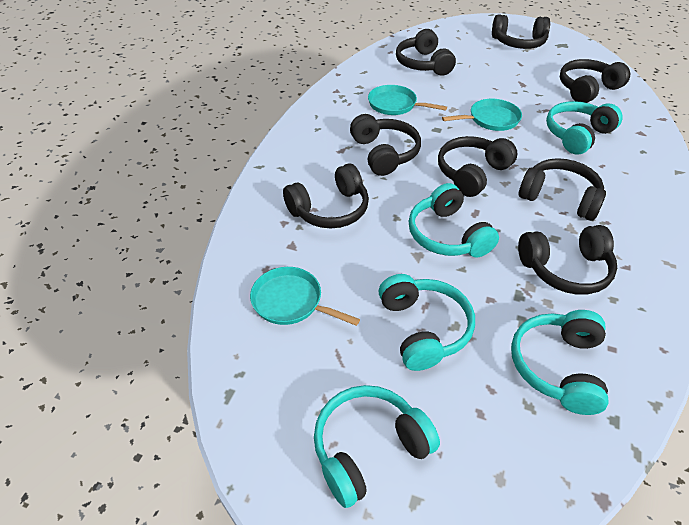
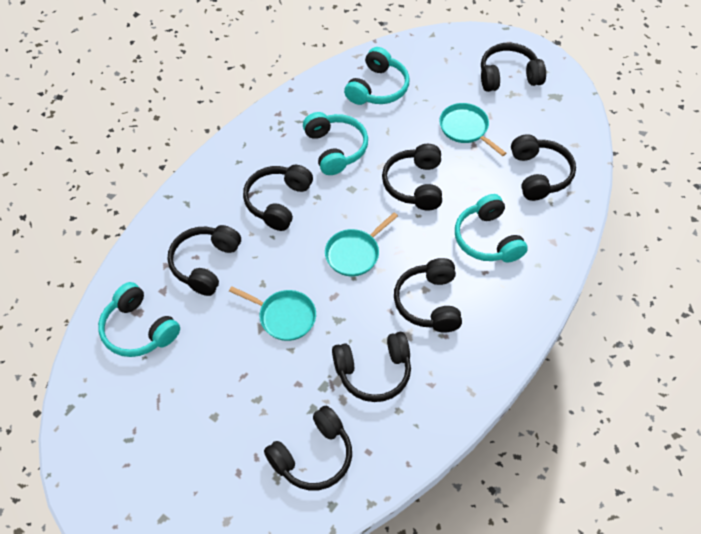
turquoise headphones: [314,385,440,508] [379,274,475,371] [409,183,499,257] [511,310,609,415] [546,101,623,155] = 5 -> [98,282,180,357] [303,112,368,175] [344,47,410,105] [455,194,528,263] = 4

